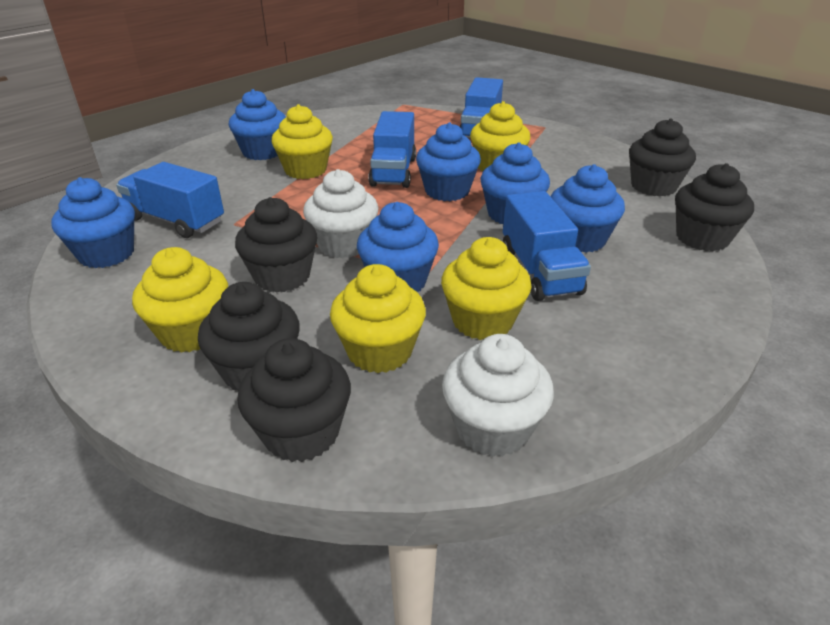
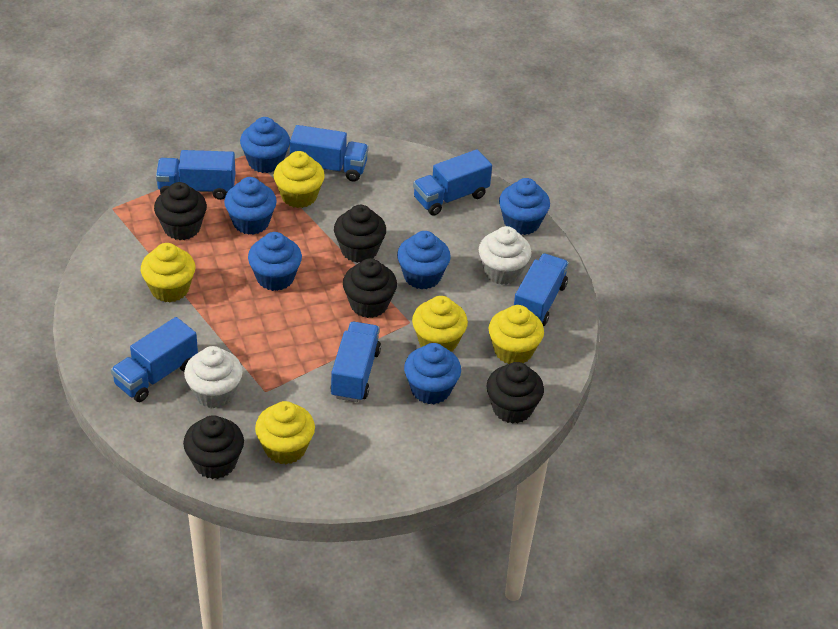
blue truck: [116,162,224,238] [368,111,416,188] [459,77,503,138] [503,191,591,301] = 4 -> [111,317,198,402] [156,150,236,200] [290,125,369,181] [330,322,381,402] [413,149,492,216] [514,253,569,326] = 6

